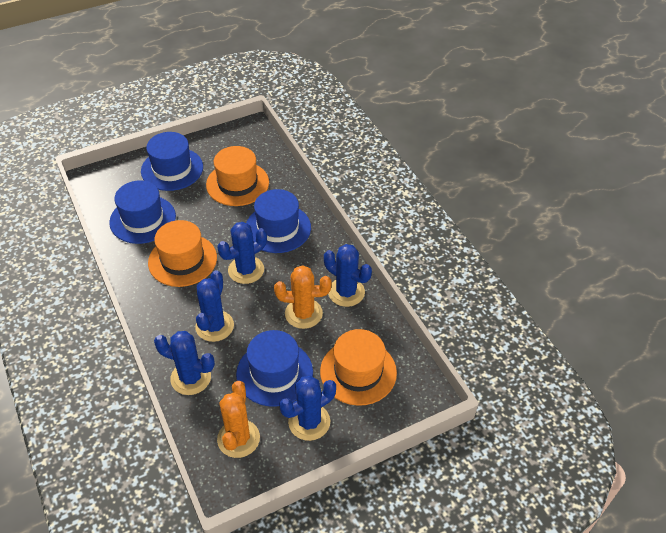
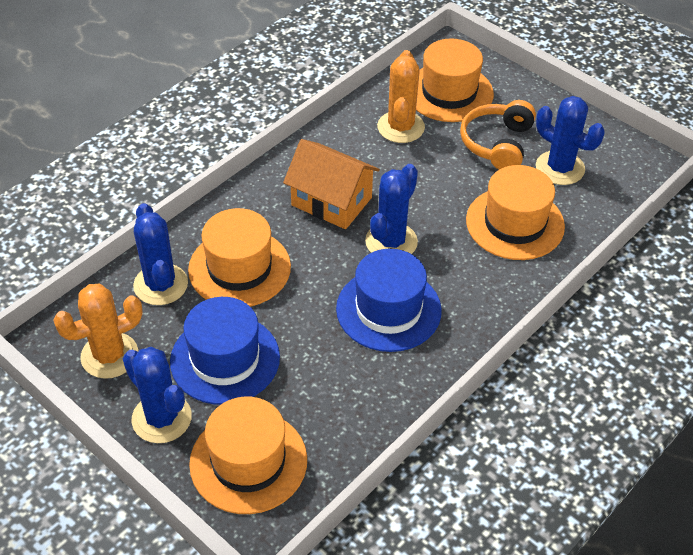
blue cactus: [154,331,215,395] [195,270,234,342] [217,222,267,284] [279,376,336,441] [324,244,372,307] = 5 -> [123,347,192,443] [133,203,188,305] [365,164,418,254] [536,96,605,185] = 4
blue hat: [109,180,176,244] [141,132,203,191] [236,330,313,407] [246,189,311,253] = 4 -> [170,297,280,405] [336,249,442,352] = 2
orange hat: [148,220,217,287] [206,146,269,206] [320,329,397,406] = 3 -> [188,208,291,307] [189,397,307,514] [416,39,494,122] [466,165,565,260] = 4
orange headphones: none = 0 -> [460,100,536,169] = 1
orange house: none = 0 -> [283,139,380,229] = 1

